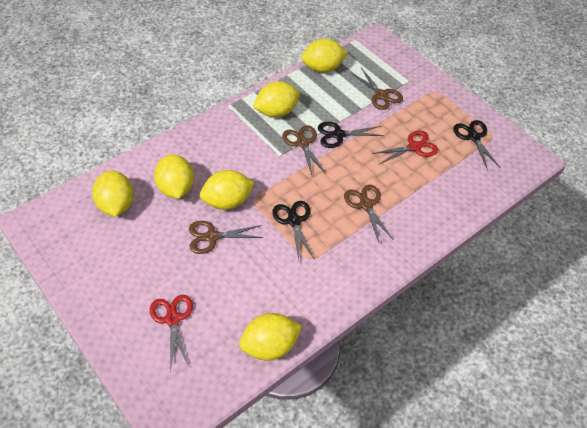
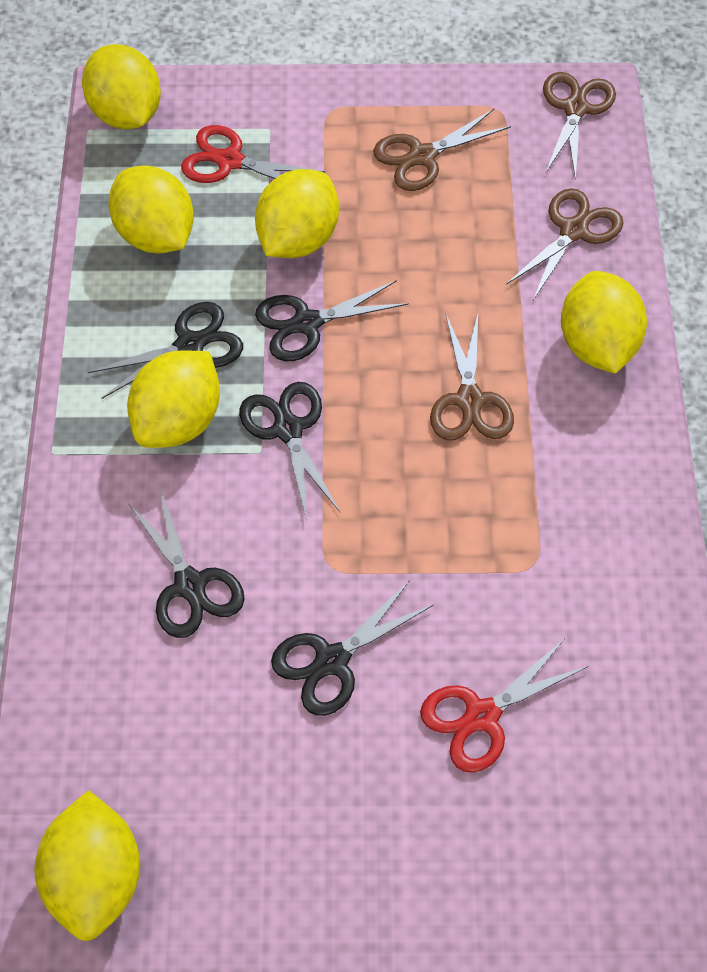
black scissors: [272,201,315,261] [318,122,384,148] [453,120,500,170] = 3 -> [88,302,243,399] [128,489,245,638] [239,382,340,521] [255,280,409,361] [271,580,433,716] = 5

